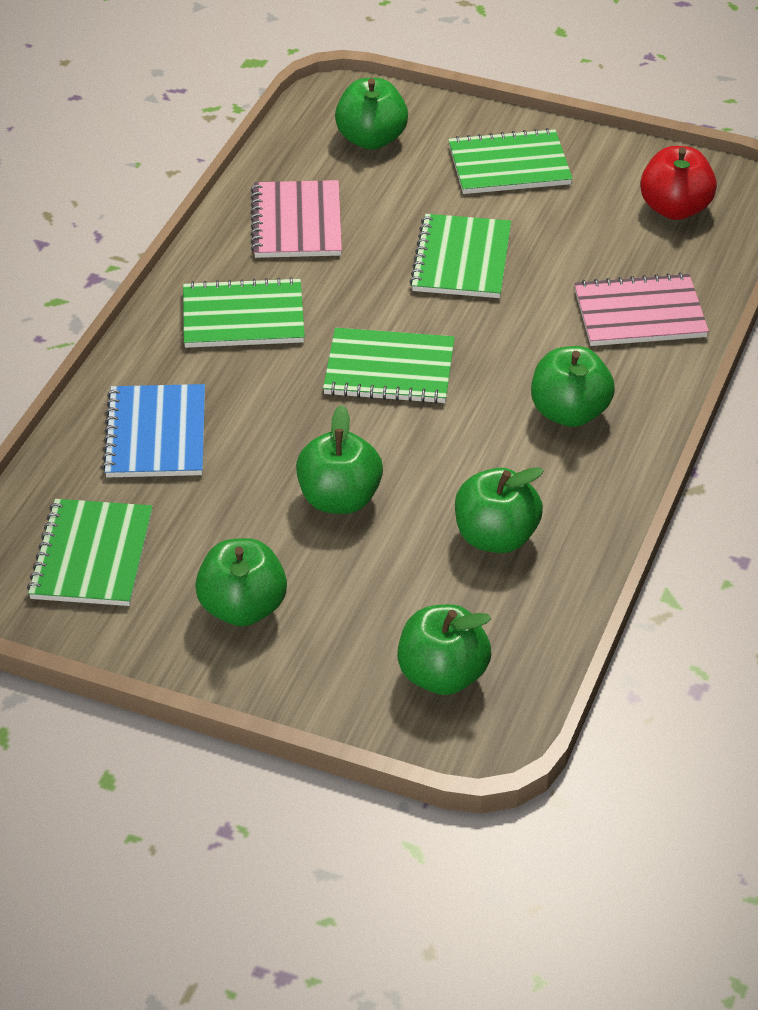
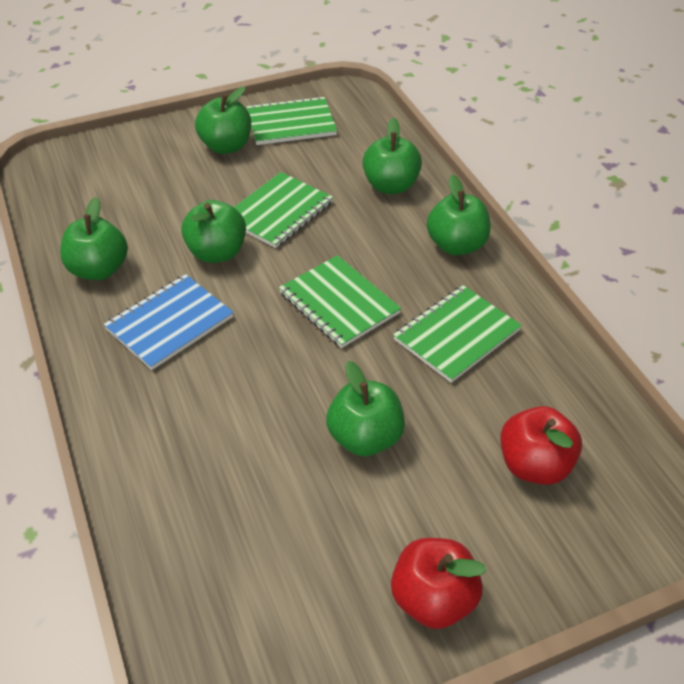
green notebook: [27,499,153,606] [183,277,305,348] [323,328,455,404] [410,214,511,298] [448,128,573,194] = 5 -> [234,172,333,248] [247,96,337,145] [279,255,401,348] [393,285,522,383] = 4
pink notebook: [251,180,342,258] [574,273,709,346] = 2 -> none = 0
red apple: [640,146,717,220] = 1 -> [391,538,487,629] [500,406,582,485] = 2

